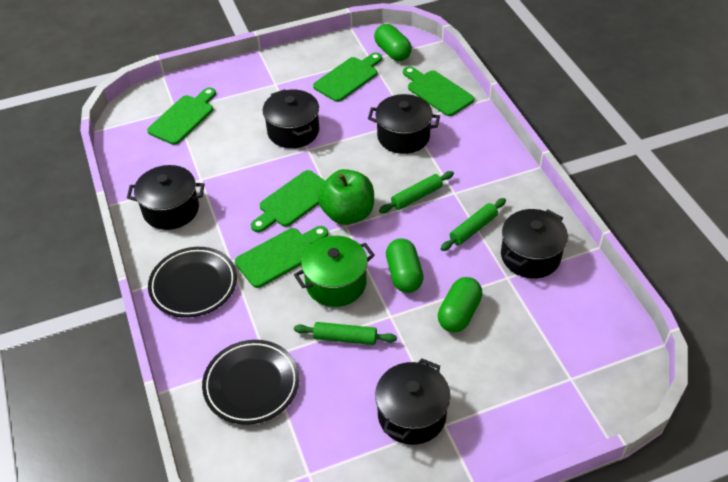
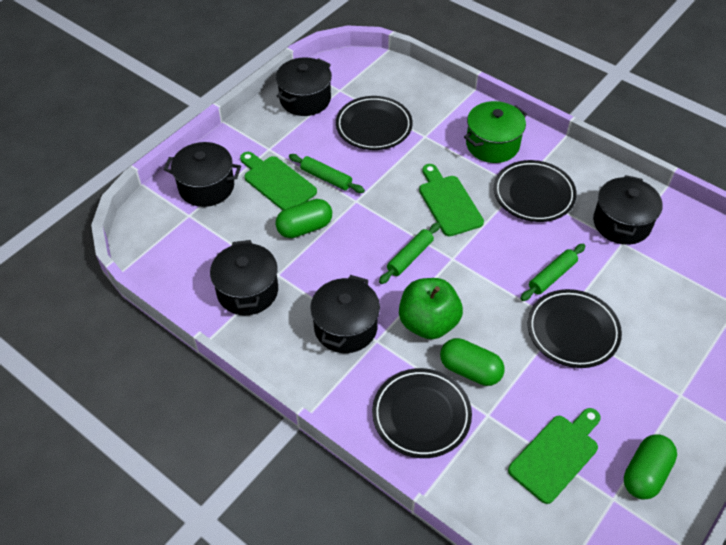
black plate: [148,247,237,318] [202,340,299,425] = 2 -> [336,96,413,150] [372,368,472,458] [494,160,577,222] [528,289,622,368] = 4
green cutting board: [147,88,216,145] [235,226,328,288] [251,170,325,233] [313,53,382,102] [403,66,474,116] = 5 -> [240,152,317,210] [419,164,484,236] [508,408,601,504] = 3

